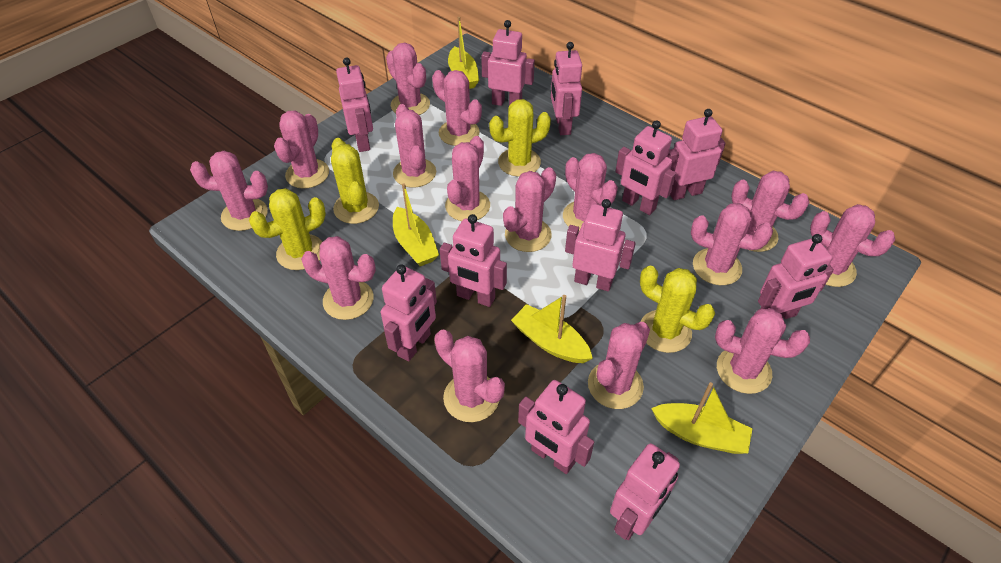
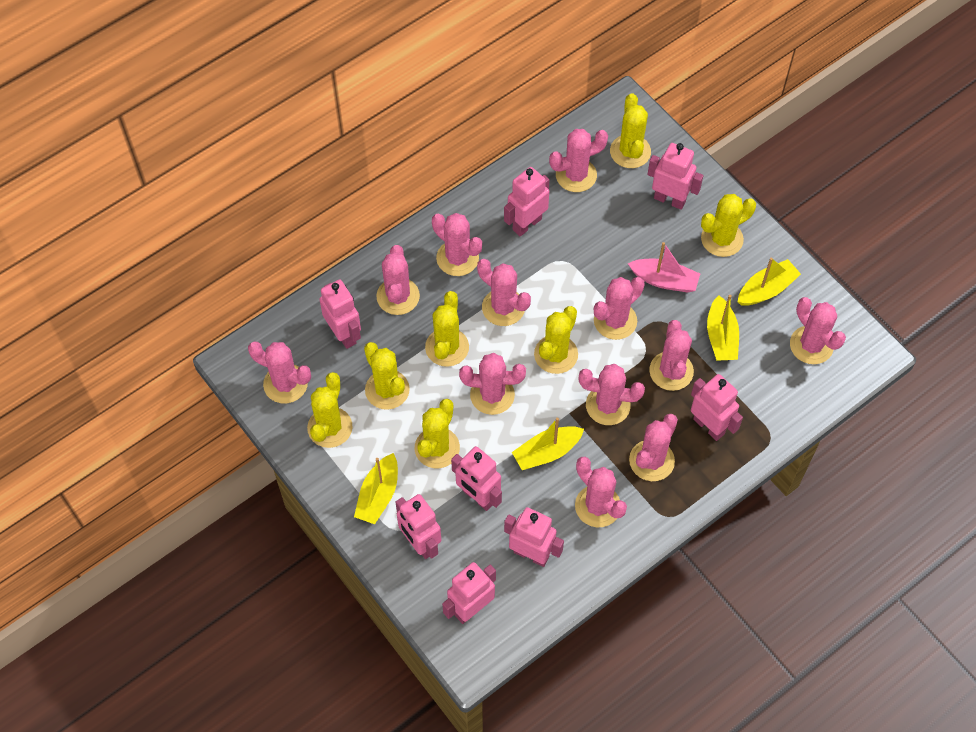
pink boat: none = 0 -> [628,242,700,293] = 1
pink cactus: [190,151,268,231] [274,110,329,189] [301,236,376,320] [386,43,430,115] [393,104,436,188] [432,70,482,146] [434,329,505,422] [445,136,490,221] [503,167,556,252] [563,153,618,231] [588,322,650,409] [691,203,773,285] [715,308,810,394] [731,171,809,252] [810,204,895,287] = 15 -> [248,342,311,403] [376,245,420,315] [432,213,482,276] [459,353,526,415] [477,259,531,326] [549,129,608,192] [575,457,627,527] [578,364,645,425] [594,277,645,340] [629,414,678,481] [649,320,694,391] [790,297,846,364] = 12
pink robot: [336,58,373,152] [381,264,437,361] [440,214,507,307] [481,20,535,106] [518,380,594,474] [551,42,582,135] [565,199,636,291] [610,443,680,540] [615,120,676,215] [667,109,726,200] [758,234,834,319] = 11 -> [319,279,361,349] [395,494,441,559] [442,562,496,624] [451,446,502,511] [504,167,549,236] [504,507,564,567] [647,143,703,210] [691,374,743,441] = 8
yellow cactus: [249,188,326,270] [331,138,379,224] [489,99,551,177] [640,266,715,353] = 4 -> [307,372,353,448] [364,342,410,410] [415,399,460,468] [425,291,469,367] [534,306,578,374] [610,93,651,168] [701,194,756,257] = 7

